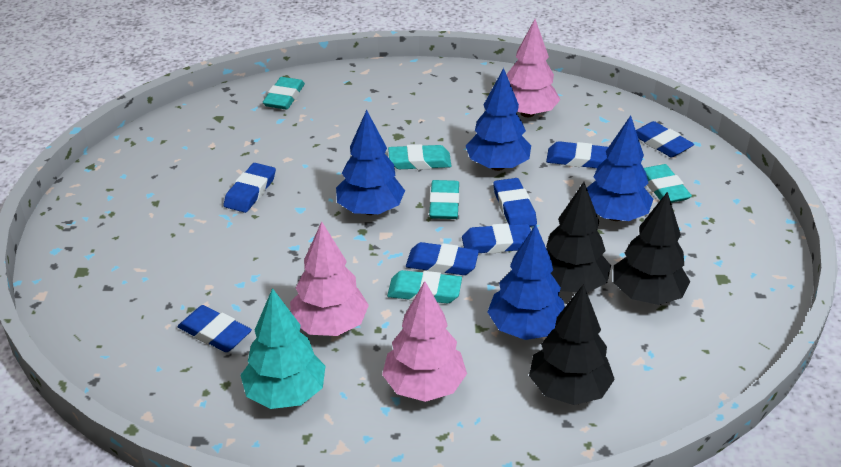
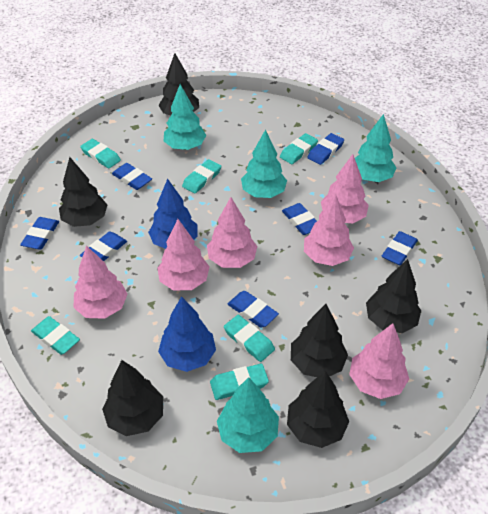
black tree: [529,284,615,405] [546,182,611,293] [614,191,690,305] = 3 -> [59,157,107,227] [102,360,163,436] [158,53,199,116] [287,371,349,448] [291,304,348,377] [366,259,421,333] = 6
blue tree: [336,110,405,215] [466,68,531,171] [487,224,565,340] [587,116,653,221] = 4 -> [148,179,197,249] [158,296,216,372] = 2
pink tree: [290,221,369,336] [382,281,467,402] [506,19,560,117] = 3 -> [74,246,128,319] [157,219,210,291] [207,197,257,268] [304,194,354,266] [321,154,369,223] [349,323,409,399] = 6
turquoise eraser: [263,77,305,110] [387,270,462,303] [388,144,451,170] [429,180,459,219] [644,164,692,203] = 5 -> [31,316,80,355] [80,139,121,168] [182,159,221,194] [210,364,269,400] [224,315,275,362] [280,133,318,164] = 6
turquoise tree: [240,288,325,409] = 1 -> [164,84,206,150] [217,377,279,453] [241,129,287,198] [355,114,396,182] = 4

